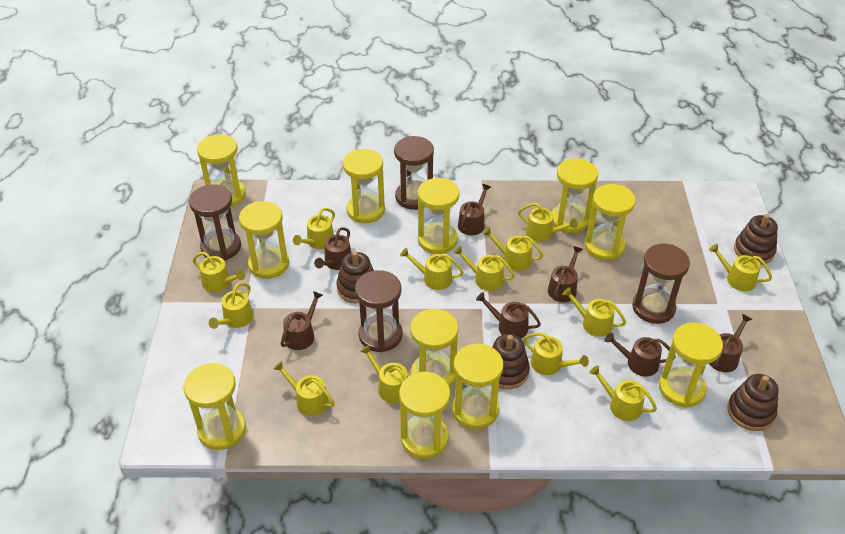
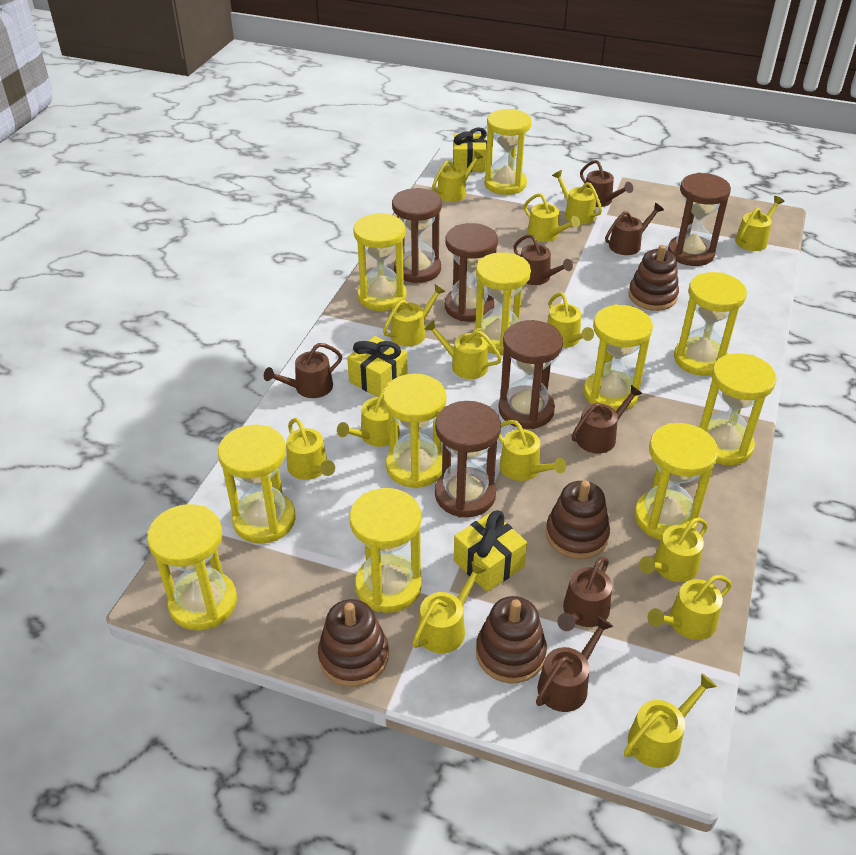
brown hourglass: [189,184,241,261] [355,270,403,352] [394,136,434,210] [632,244,690,324] = 4 -> [392,188,442,283] [435,401,501,517] [445,223,498,322] [498,320,563,429] [668,173,731,266] = 5
yellow gift: none = 0 -> [347,336,408,397] [453,127,487,172] [454,510,527,592] = 3
yellow watering can: [193,252,245,292] [209,283,253,329] [273,361,335,416] [293,208,335,249] [360,345,408,403] [400,248,464,290] [454,246,515,291] [483,227,543,271] [518,203,577,242] [523,332,589,375] [562,287,626,337] [589,366,657,421] [709,244,772,291] = 13 -> [286,418,335,480] [337,388,400,447] [383,285,446,347] [412,561,486,654] [425,320,502,379] [432,151,483,202] [498,420,567,481] [524,193,580,242] [547,292,594,348] [552,170,602,224] [624,673,717,768] [639,518,708,582] [648,575,732,640] [735,196,784,251] = 14

